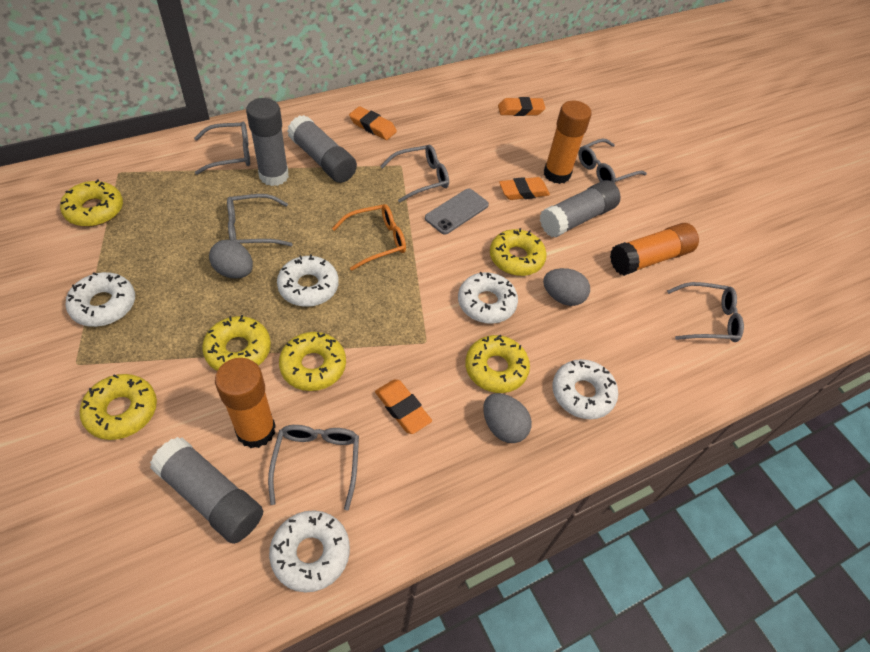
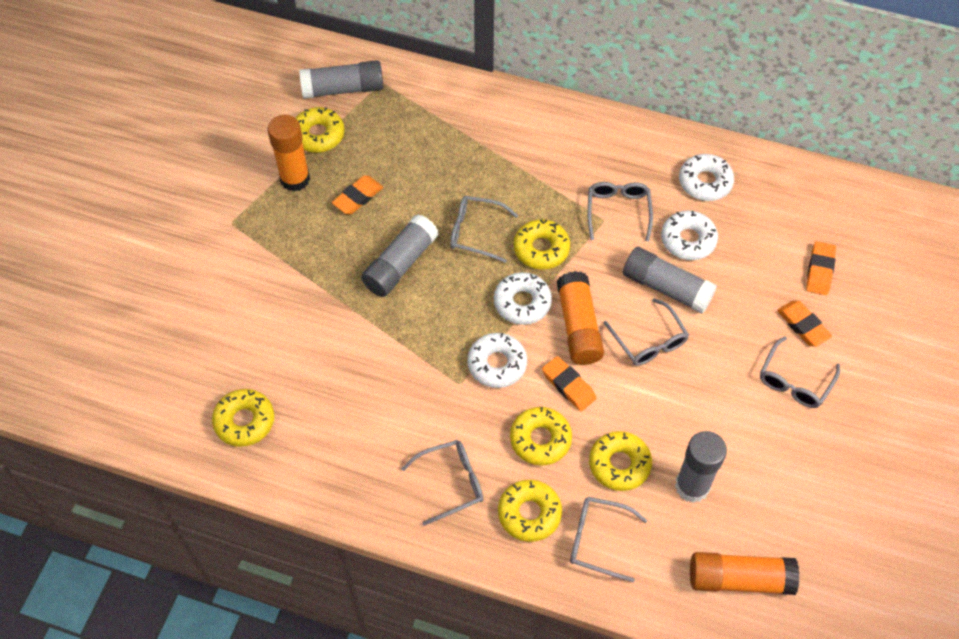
grey egg: [209,240,253,279] [483,393,532,443] [543,268,590,306] = 3 -> none = 0
grey phone: [425,189,489,235] = 1 -> none = 0
orange glasses: [332,204,406,271] = 1 -> none = 0
white donut: [65,272,135,327] [269,510,350,593] [277,254,339,307] [458,272,518,324] [552,359,618,419] = 5 -> [467,333,527,388] [494,272,552,325] [661,211,718,260] [679,154,734,201] = 4

